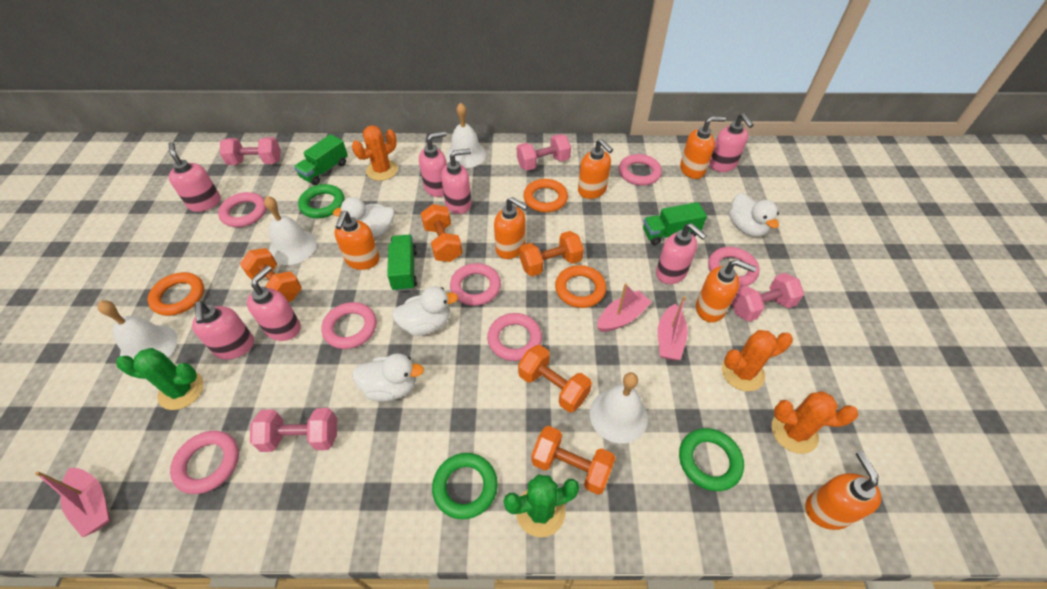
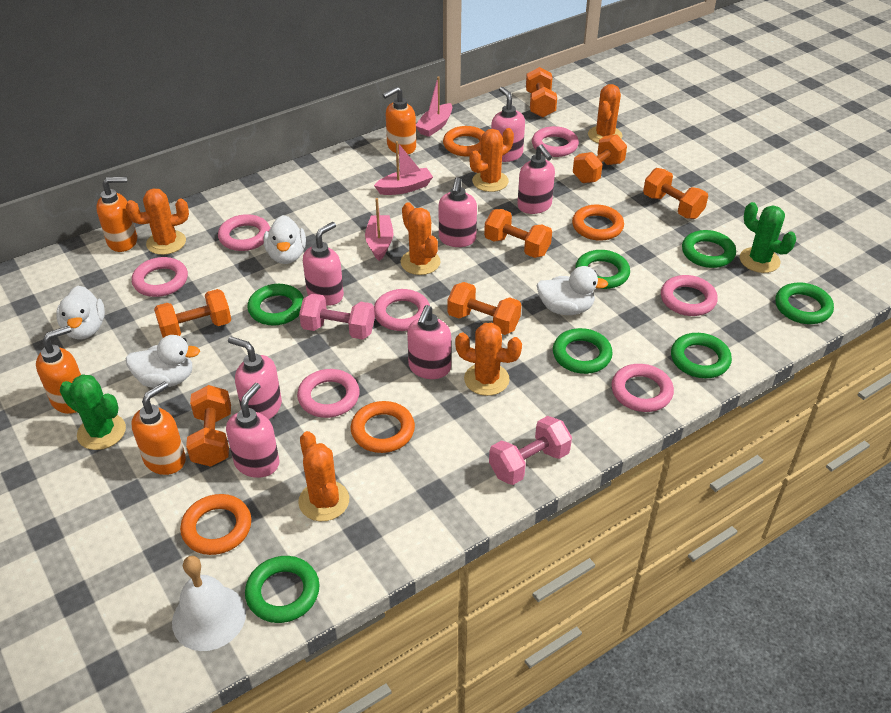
green ring: [298,184,345,218] [432,453,498,519] [679,428,744,491] = 3 -> [245,556,319,623] [248,284,304,326] [553,328,613,374] [575,250,630,289] [671,333,732,378] [682,230,736,268] [775,282,834,324] = 7
green truck: [294,134,348,185] [387,235,417,292] [643,202,707,245] = 3 -> none = 0
orange cactus: [352,125,398,181] [722,330,793,391] [772,391,858,454] = 3 -> [126,189,189,255] [298,431,349,521] [400,202,441,275] [455,323,522,396] [469,128,514,192] [588,84,622,143] = 6
orange dumbbell: [240,248,302,302] [421,204,463,262] [518,345,592,413] [520,231,584,276] [531,426,616,495] = 5 -> [154,289,231,338] [186,385,231,467] [447,282,521,335] [484,209,552,258] [526,67,557,117] [573,134,627,183] [643,168,708,219] = 7
orange ring: [148,272,204,316] [523,179,568,212] [555,265,606,308] = 3 -> [180,494,251,555] [351,401,415,453] [443,126,484,156] [572,205,624,241] = 4
orange soap dispenser: [334,211,380,270] [494,197,528,259] [578,139,613,199] [680,116,726,179] [696,260,757,323] [805,451,881,530] = 6 -> [36,326,81,414] [96,177,137,252] [131,381,186,475] [383,87,416,154] = 4
pink dumbbell: [220,137,280,165] [250,408,337,452] [517,134,571,171] [732,273,804,322] = 4 -> [299,293,375,340] [489,416,572,485] = 2
white bell: [98,300,178,359] [264,196,317,265] [446,103,486,168] [590,372,648,444] = 4 -> [172,556,246,651] = 1

